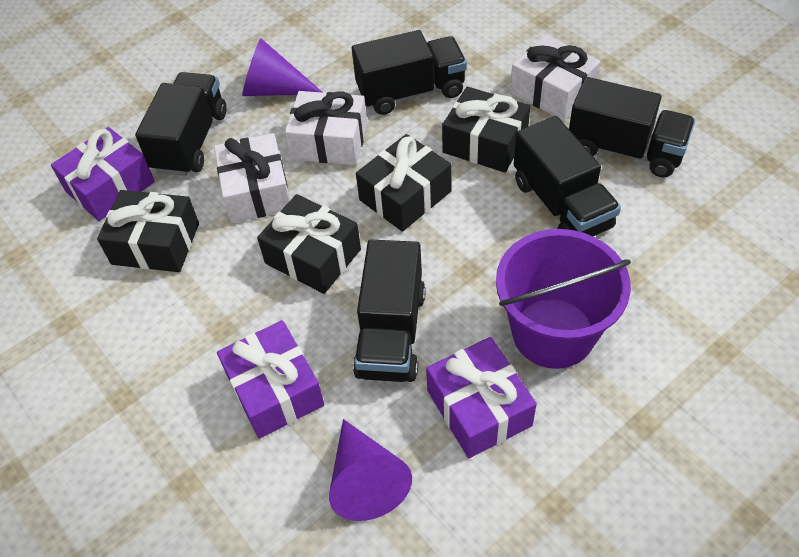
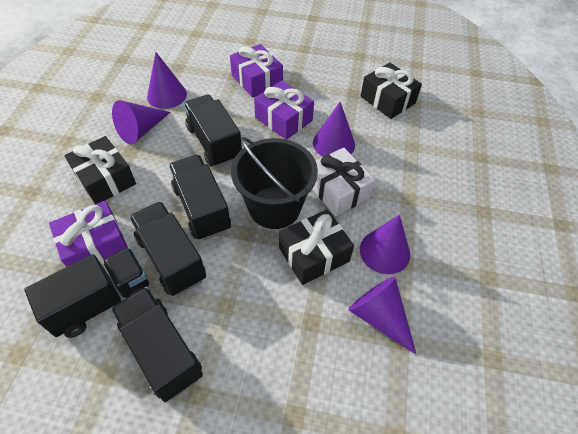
black bucket: none = 0 -> [231,137,318,229] = 1
black gift: [97,190,199,272] [257,194,361,294] [356,134,451,232] [442,87,530,173] = 4 -> [64,136,136,204] [279,209,354,285] [361,63,422,119] = 3
purple bucket: [496,229,631,369] = 1 -> none = 0
purple cone: [242,38,323,96] [329,419,412,521] = 2 -> [112,100,171,144] [147,52,187,109] [313,102,355,157] [349,277,417,355] [360,215,410,274] = 5
white gift: [214,133,290,223] [285,91,367,165] [510,35,601,121] = 3 -> [312,148,375,217] = 1

